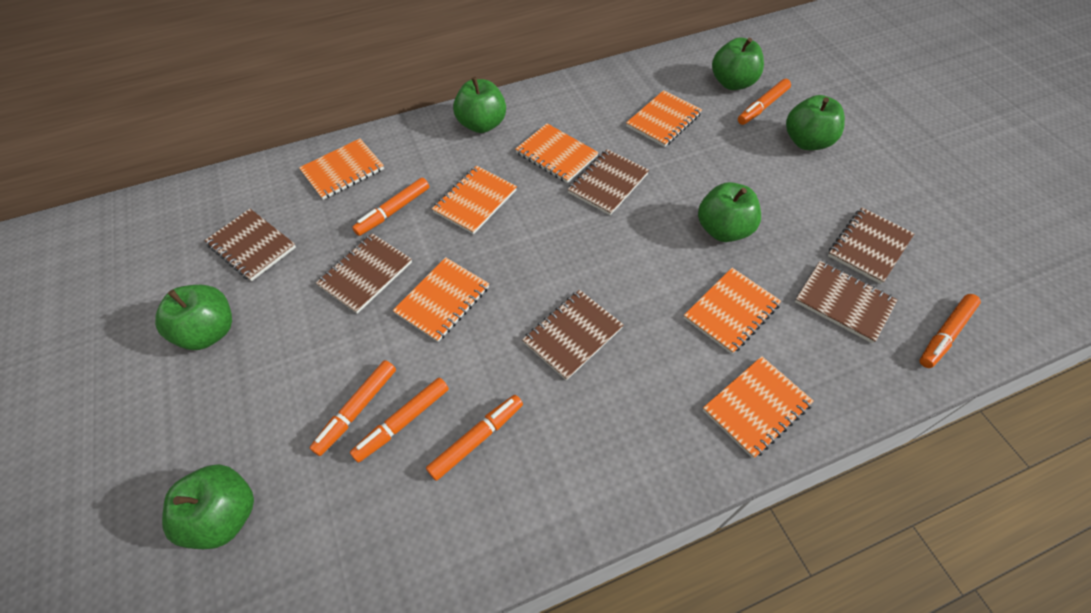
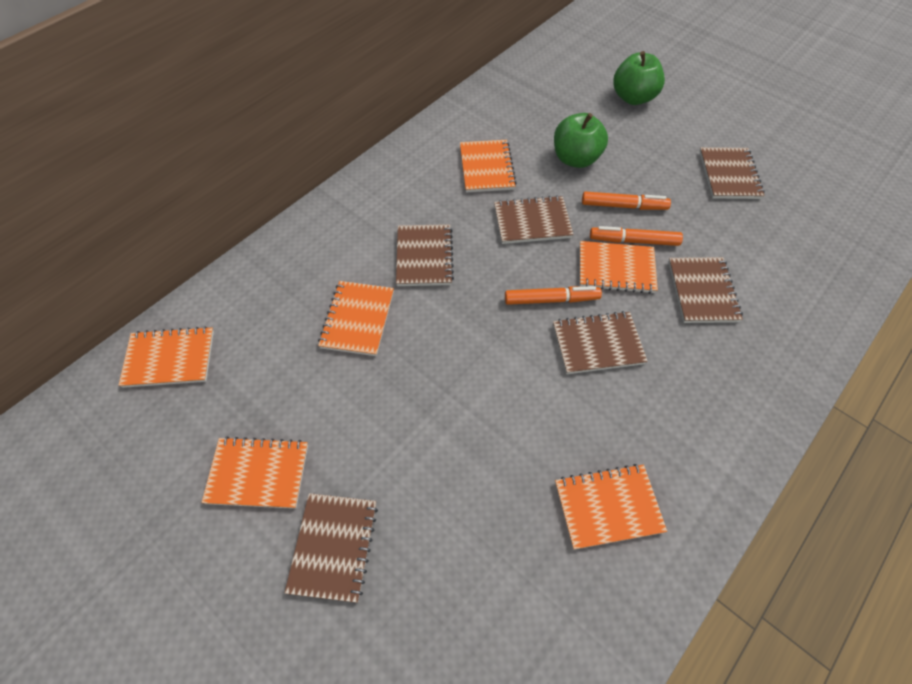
green apple: [155,285,232,350] [162,464,254,549] [453,77,506,133] [698,182,761,242] [712,38,764,90] [786,95,845,150] = 6 -> [554,113,608,168] [613,51,665,105] = 2
orange marker: [310,360,396,456] [350,378,449,463] [352,178,429,236] [426,395,523,481] [738,79,791,125] [920,294,981,368] = 6 -> [505,286,602,305] [582,191,671,210] [590,226,683,246] = 3
orange notebook: [299,139,384,200] [392,257,489,342] [432,166,517,234] [515,123,599,183] [626,90,702,147] [684,268,781,354] [703,356,814,459] = 7 -> [119,326,214,388] [201,437,308,509] [318,281,394,356] [460,140,517,192] [555,464,667,550] [580,241,658,294] = 6

